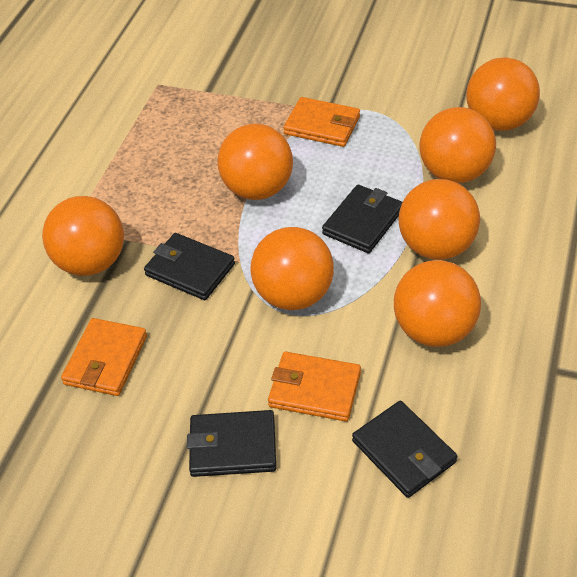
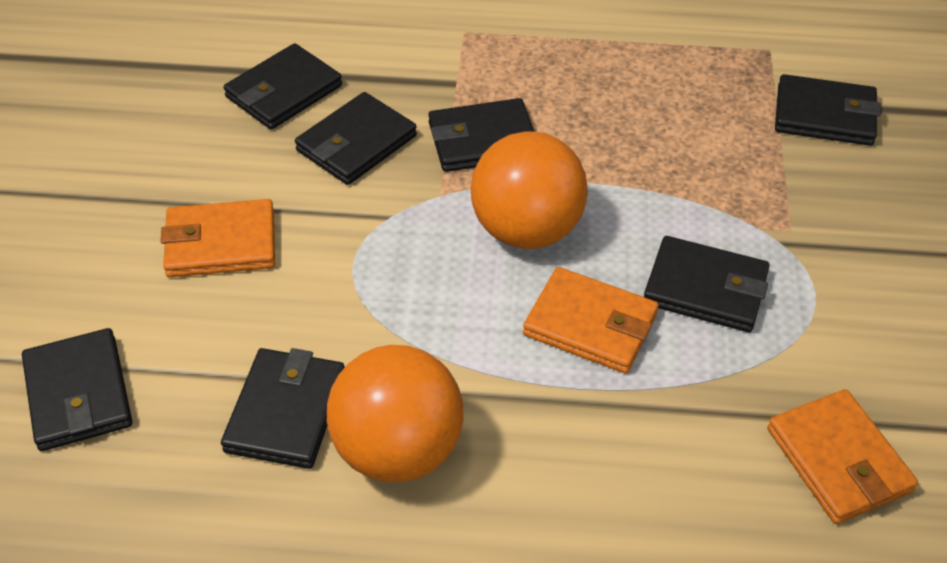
black wallet: [144,233,235,300] [187,410,276,477] [322,185,403,253] [352,401,457,498] = 4 -> [22,328,132,451] [221,348,344,469] [224,43,342,130] [295,92,417,185] [428,98,535,172] [644,236,770,332] [775,74,881,146] = 7
orange ball: [42,196,124,276] [218,124,293,200] [250,227,334,310] [394,260,481,347] [399,179,480,260] [419,107,496,183] [466,57,540,131] = 7 -> [327,345,464,482] [471,131,588,249] = 2

